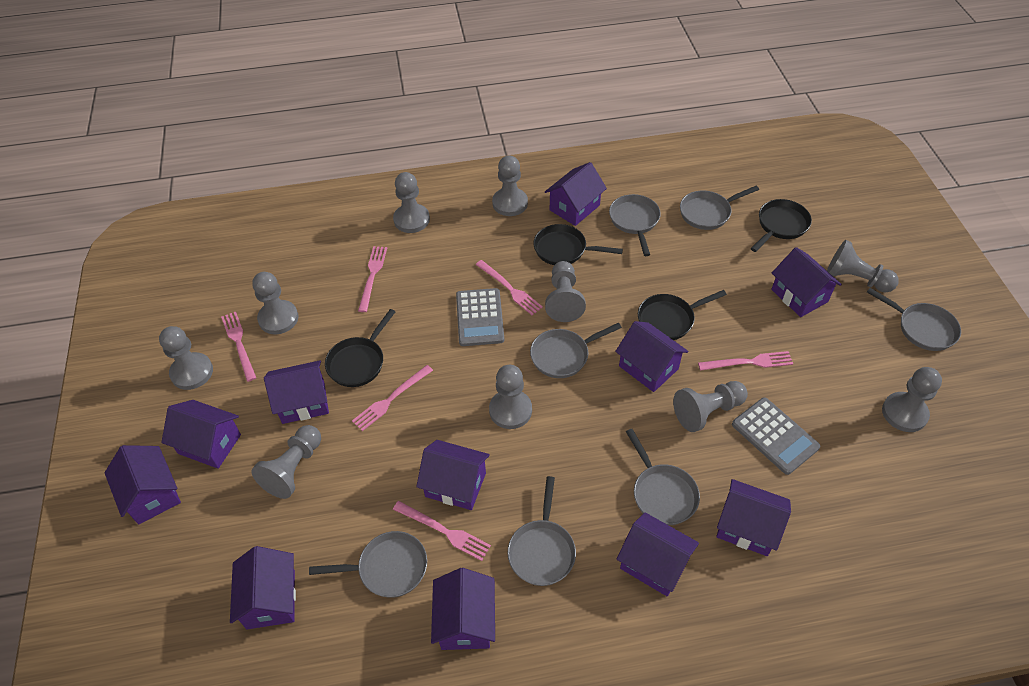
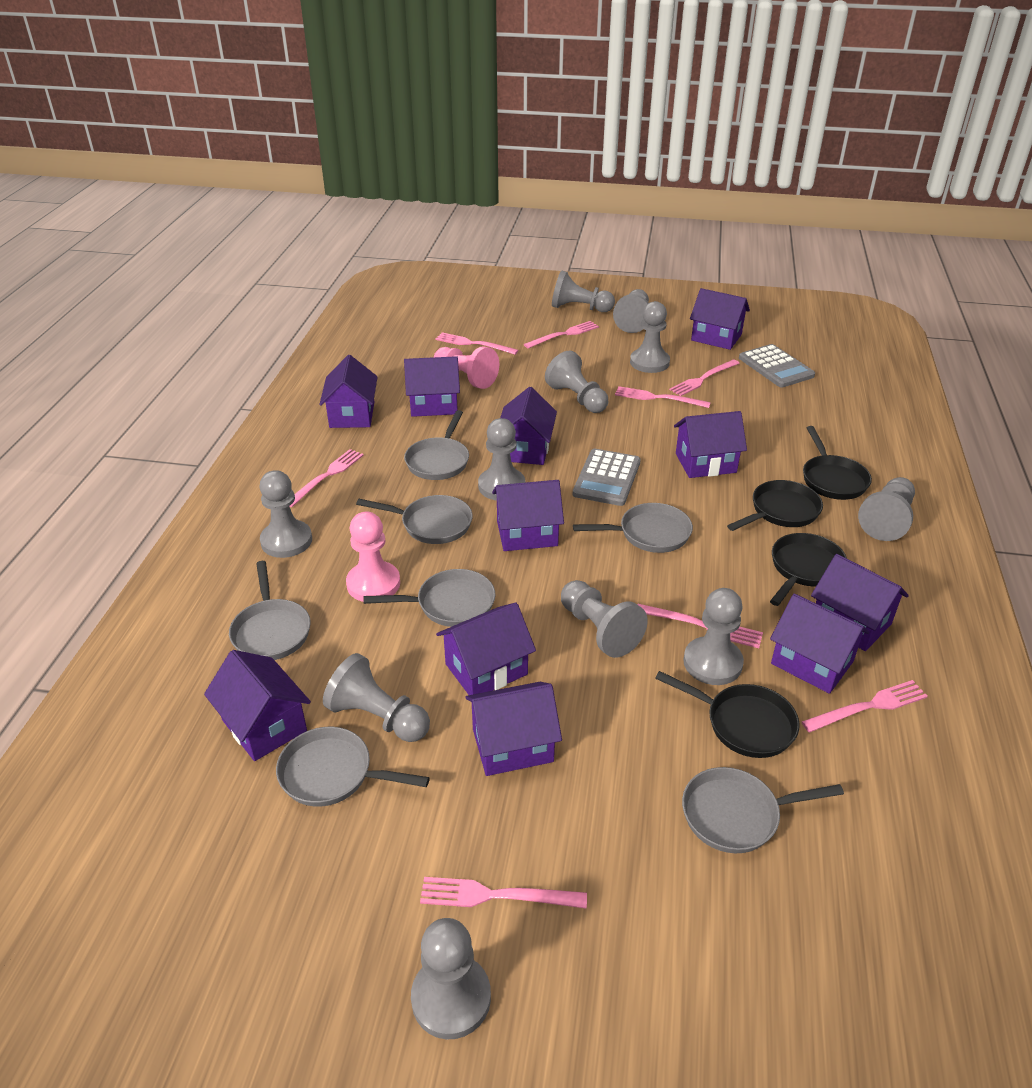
grey pawn: [159,326,213,390] [252,272,298,334] [252,425,321,499] [393,172,430,233] [489,365,532,429] [492,155,528,216] [545,261,586,322] [673,381,748,432] [827,240,899,292] [882,367,942,432] = 10 -> [259,470,312,558] [323,653,430,742] [411,918,491,1039] [478,418,525,500] [545,350,608,413] [552,270,615,312] [561,580,648,658] [613,289,649,333] [630,301,670,373] [683,588,744,685] [858,477,915,541] = 11
pink fork: [221,312,256,382] [352,365,433,431] [358,246,387,312] [393,501,491,561] [476,260,543,315] [698,351,793,371] = 6 -> [289,449,364,507] [420,877,587,909] [436,332,519,355] [524,321,599,349] [615,386,711,408] [637,604,763,648] [669,359,740,396] [802,680,928,732] = 8
pink pawn: none = 0 -> [346,512,400,602] [434,346,499,389] = 2

